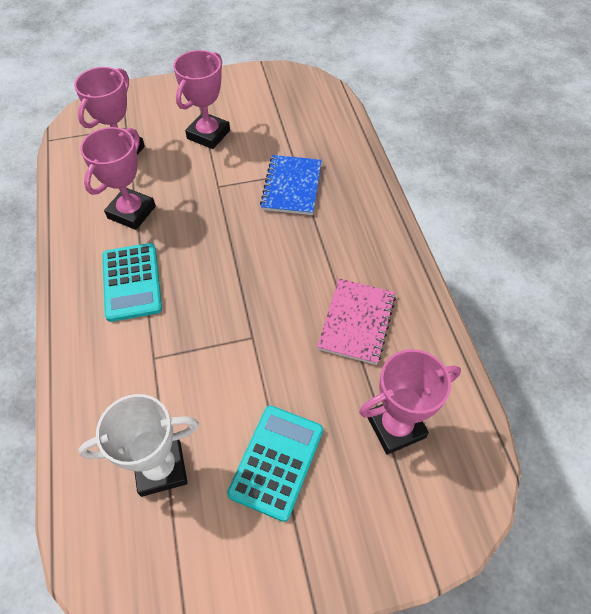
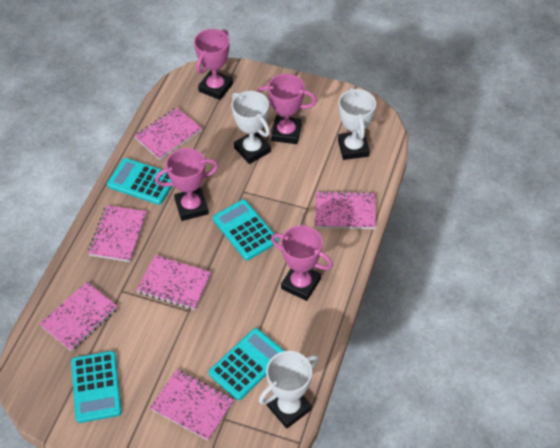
blue notebook: [260,155,322,215] = 1 -> none = 0
pink notebook: [317,279,396,365] = 1 -> [40,282,118,352] [88,205,147,262] [134,107,202,160] [137,255,212,310] [150,370,234,441] [315,191,376,229] = 6
turquoise calculator: [102,243,162,322] [227,405,323,522] = 2 -> [71,351,122,423] [107,158,172,205] [209,328,284,400] [213,199,278,260] = 4
white trophy: [78,394,199,497] = 1 -> [231,91,271,164] [259,351,319,428] [338,87,376,160] = 3

